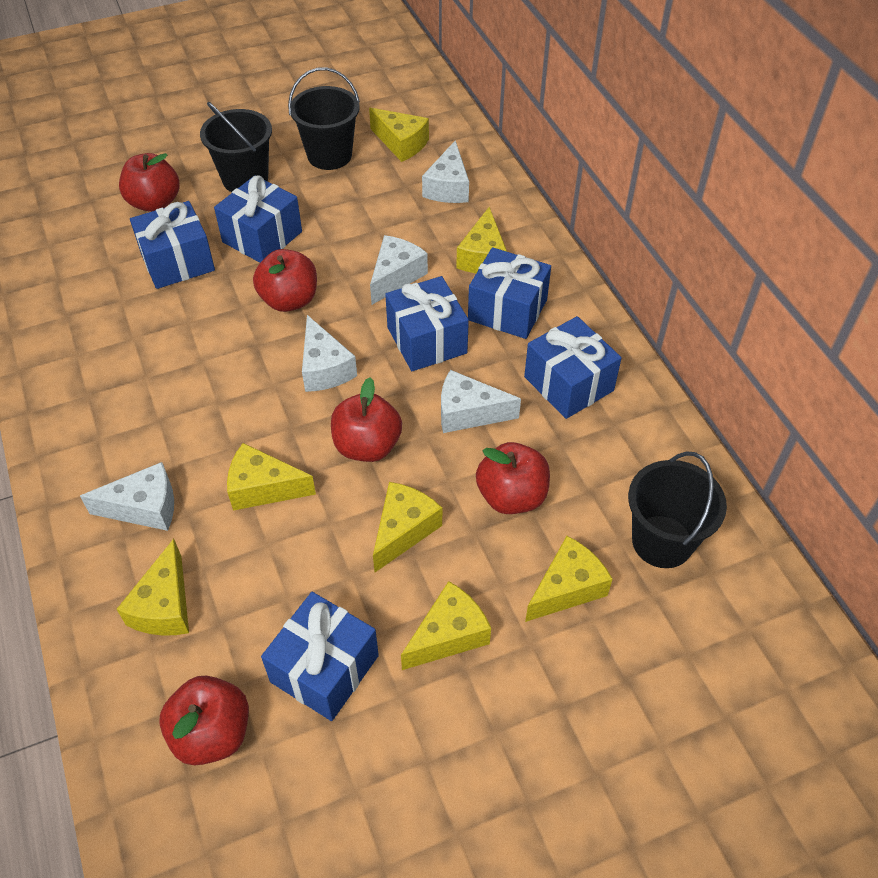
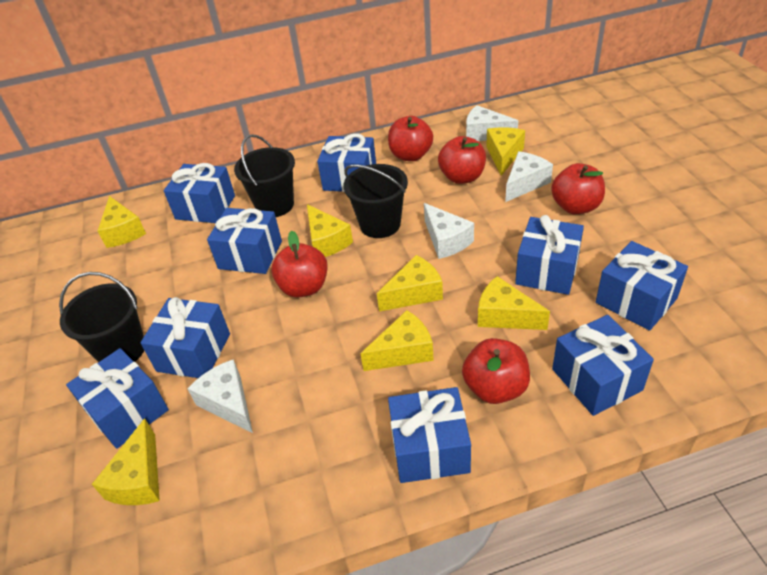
blue gift: [130,201,215,289] [214,175,302,263] [261,592,379,721] [385,276,469,371] [468,247,551,339] [524,316,622,419] = 6 -> [66,348,169,449] [140,297,230,378] [164,163,235,223] [207,208,282,274] [317,133,376,192] [388,387,471,483] [515,215,584,295] [552,315,654,416] [596,241,688,331] = 9
white cheese: [80,462,174,531] [302,315,357,392] [370,235,428,305] [422,140,469,203] [441,370,521,433] = 5 -> [187,359,253,433] [424,203,474,259] [466,105,518,141] [505,151,553,202] = 4

